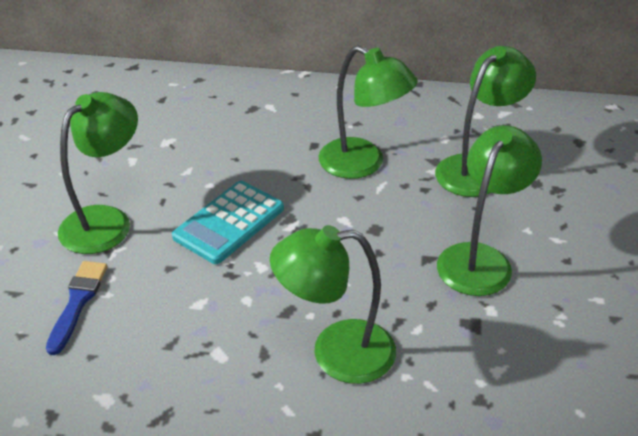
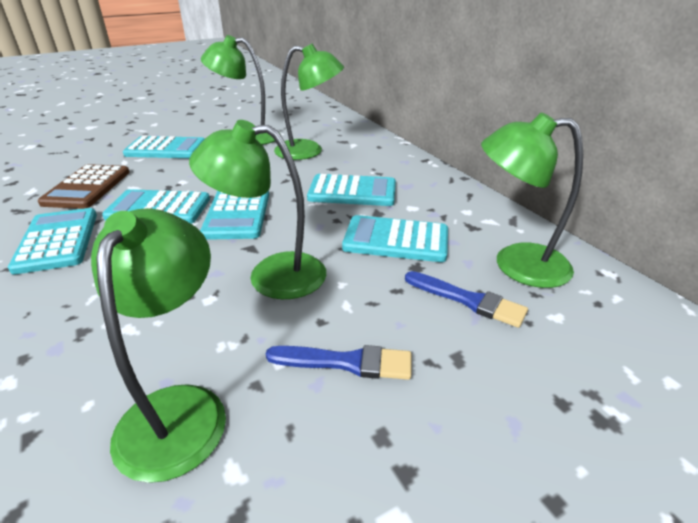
blue brush: [46,261,108,355] = 1 -> [266,345,411,380] [405,271,528,328] = 2
brown calculator: none = 0 -> [38,164,130,209] = 1
turquoise calculator: [172,181,284,264] = 1 -> [8,208,97,275] [102,189,210,224] [123,136,205,158] [200,190,269,240] [307,174,396,206] [342,215,448,262] = 6

